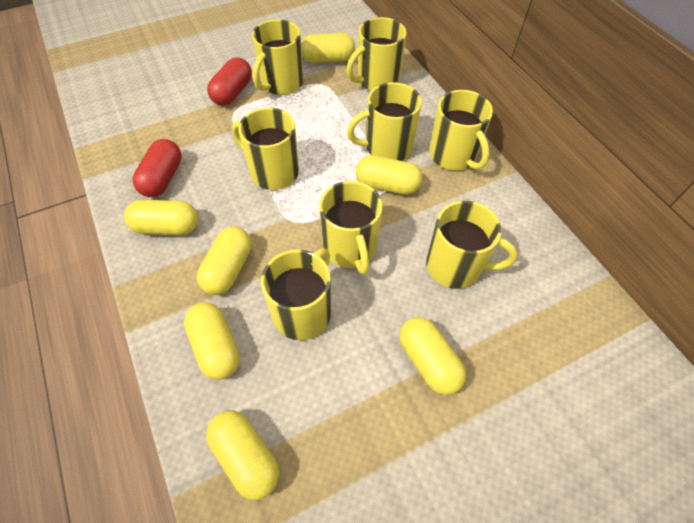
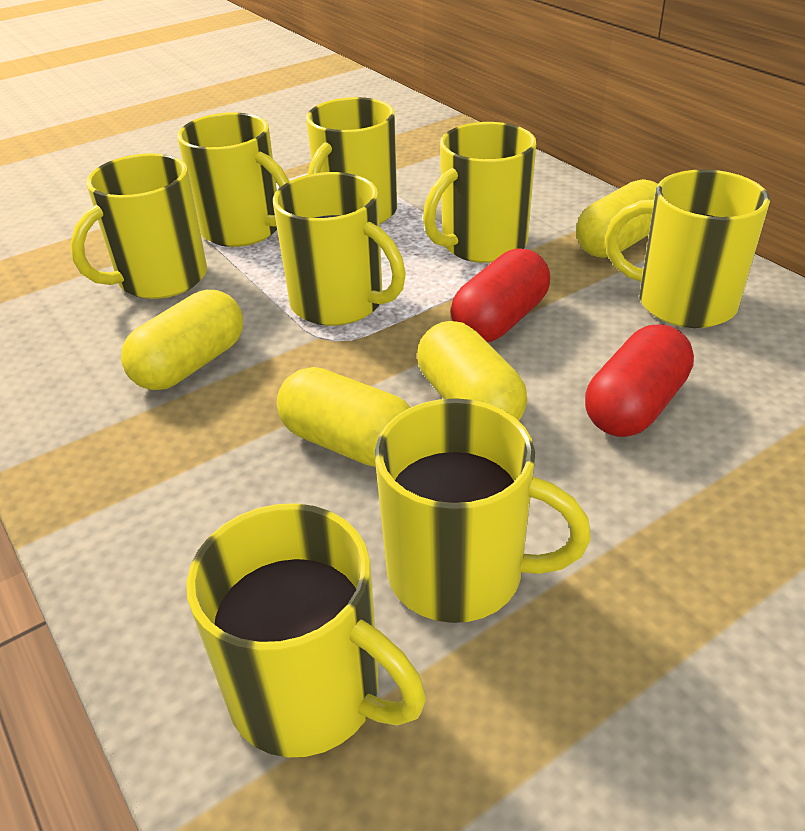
yellow capsule: [124,200,198,235] [184,303,240,380] [197,227,252,295] [206,410,279,500] [301,33,355,63] [355,155,422,195] [399,317,466,395] = 7 -> [121,290,243,390] [277,367,411,467] [417,321,527,421] [576,179,658,258] = 4

